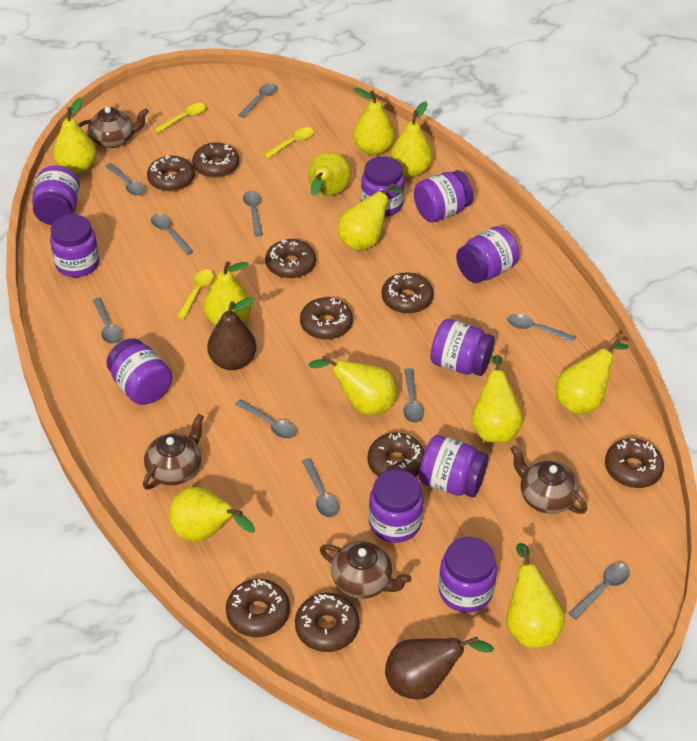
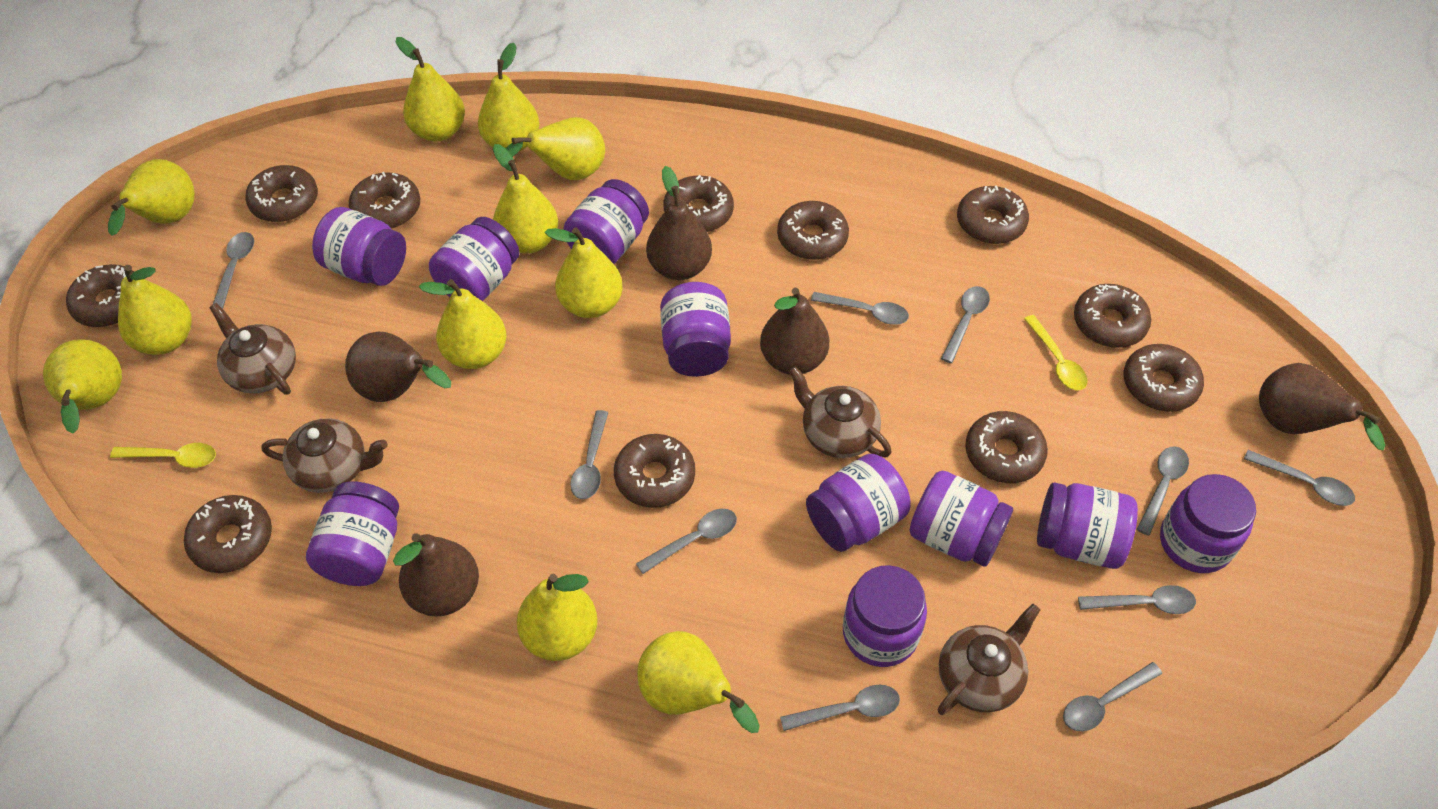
brown donut: [147,155,195,192] [192,142,239,178] [226,579,290,637] [265,239,316,279] [295,593,359,652] [300,297,353,340] [367,433,425,477] [381,273,434,314] [605,438,664,488] = 9 -> [66,264,135,327] [184,495,272,573] [245,165,318,222] [349,172,420,229] [614,434,695,508] [663,175,734,232] [777,201,849,260] [957,185,1029,244] [965,411,1048,483] [1074,284,1151,348] [1124,344,1204,412] = 11
brown pear: [207,297,257,370] [385,637,494,699] = 2 -> [345,332,451,402] [393,533,479,617] [646,166,712,280] [760,287,829,375] [1259,363,1385,451] = 5
yellow spoon: [154,103,206,133] [177,270,214,319] [264,127,314,159] = 3 -> [110,443,216,468] [1024,315,1088,391] = 2

